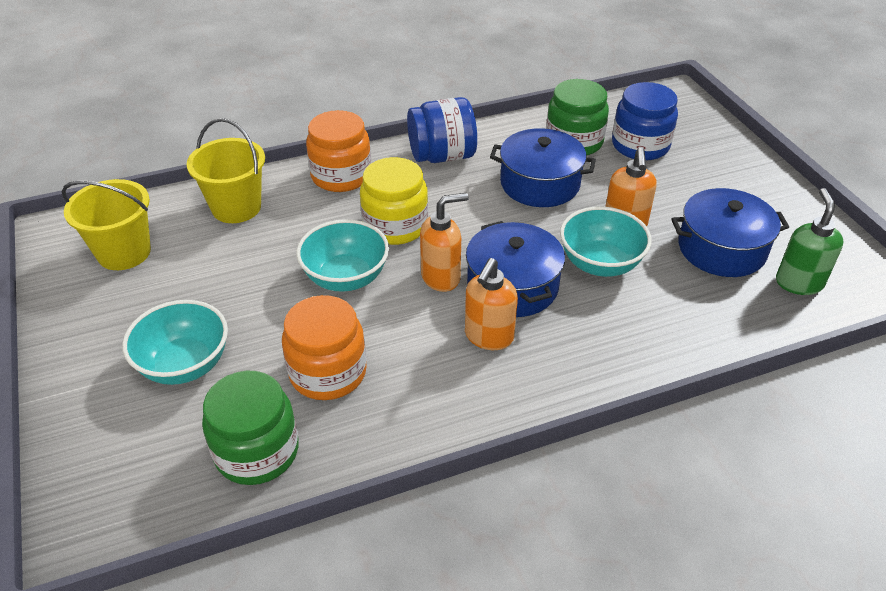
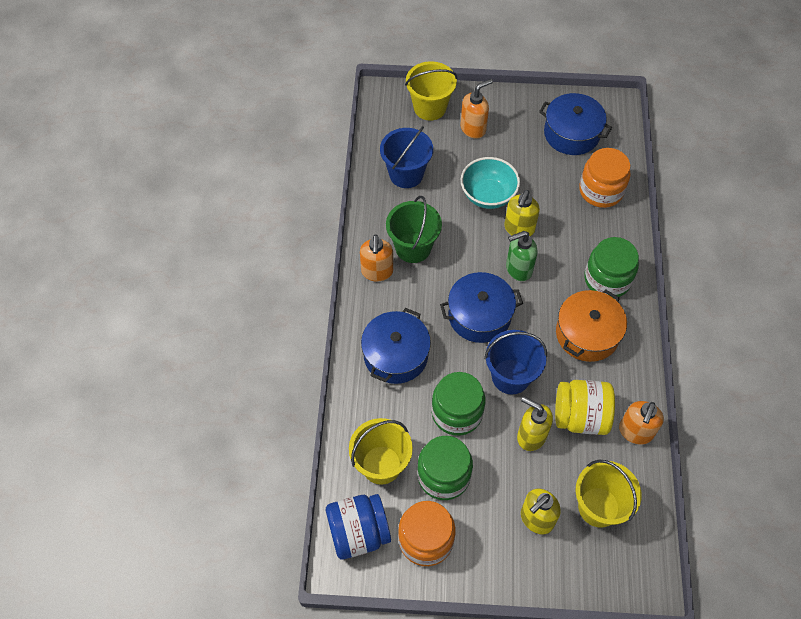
blue bucket: none = 0 -> [380,126,433,188] [484,330,547,394] = 2
blue jar: [407,97,477,163] [612,82,678,160] = 2 -> [326,494,391,560] = 1
green bucket: none = 0 -> [386,196,442,263] = 1
green jar: [202,371,299,485] [546,79,609,155] = 2 -> [417,436,473,500] [431,372,486,436] [584,237,639,298] = 3
orange pot: none = 0 -> [556,290,627,362] = 1
turquoise bowl: [122,300,228,385] [296,219,389,292] [560,206,652,277] = 3 -> [461,157,520,209] = 1
yellow bucket: [62,179,151,270] [187,118,265,223] = 2 -> [349,418,413,485] [405,61,457,121] [576,460,642,528] = 3
yellow soap dispenser: none = 0 -> [504,190,540,236] [517,396,553,451] [521,488,561,534] = 3

